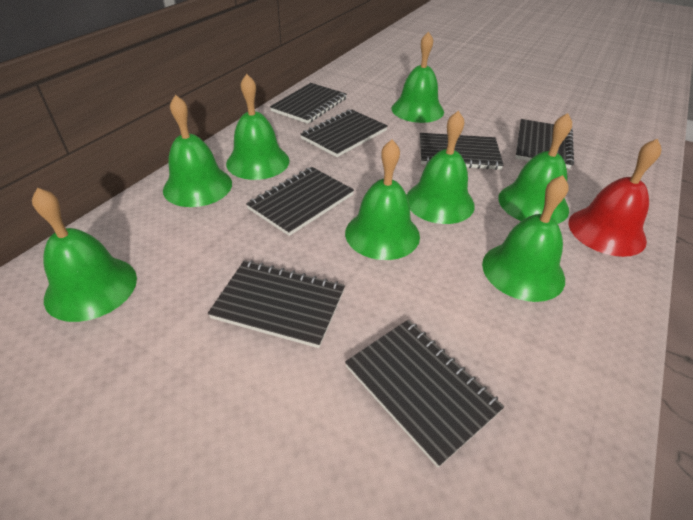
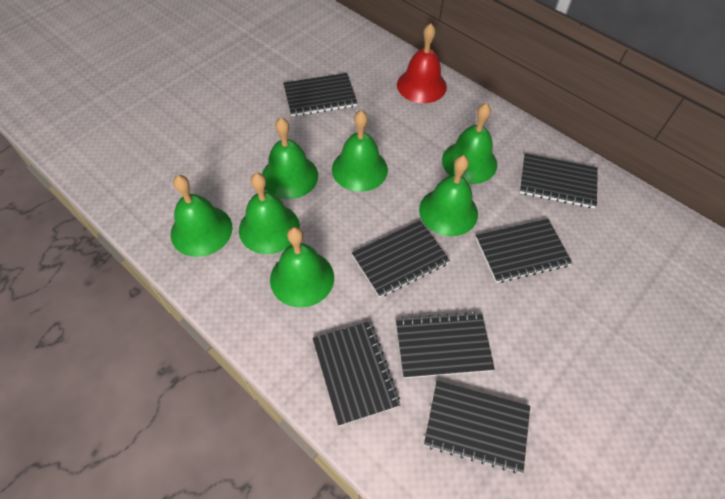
green bell: [32,188,137,322] [163,95,232,207] [226,74,289,180] [345,140,420,260] [392,31,444,123] [407,111,475,224] [482,175,569,302] [498,113,572,224] = 8 -> [171,175,233,257] [239,173,300,254] [262,118,318,199] [270,227,334,307] [332,110,388,192] [419,155,478,236] [442,103,497,184] = 7

